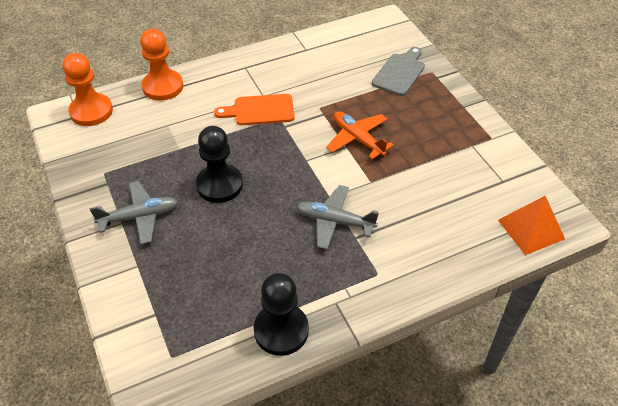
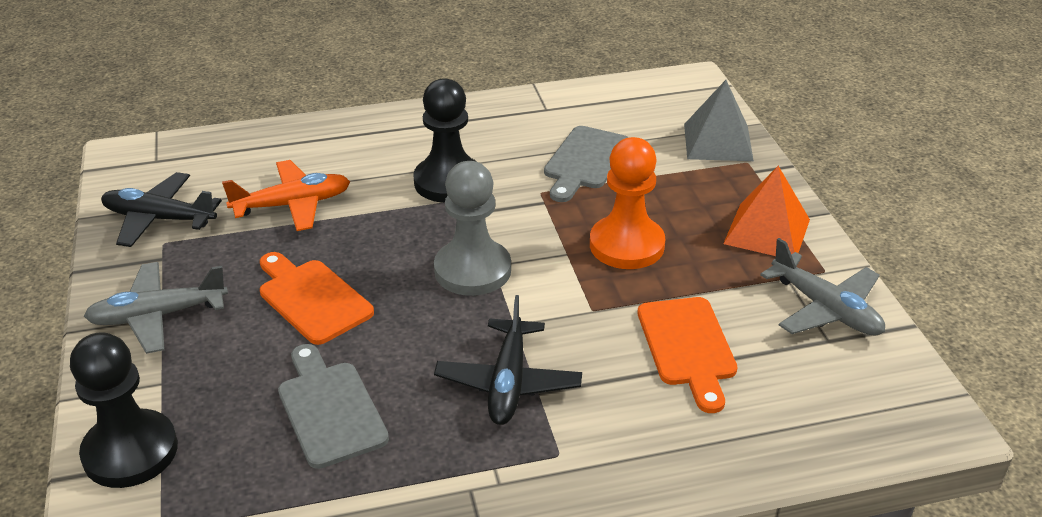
black plane: none = 0 -> [101,172,222,247] [434,295,582,425] = 2
grey cutting board: [372,47,425,96] = 1 -> [278,344,389,469] [544,126,629,202] = 2
grey pawn: none = 0 -> [434,161,511,296] = 1
grey pyramid: none = 0 -> [684,80,754,161] = 1
orange cutting board: [214,94,295,125] = 1 -> [260,252,374,345] [638,297,737,413] = 2
orange pawn: [63,53,113,126] [140,29,183,101] = 2 -> [590,137,665,269] = 1

